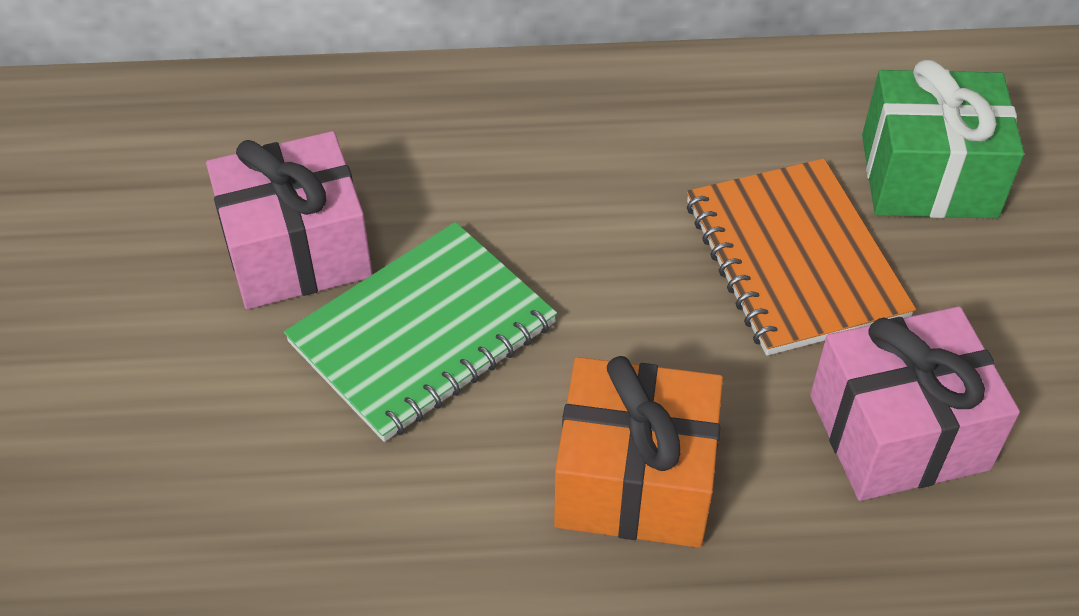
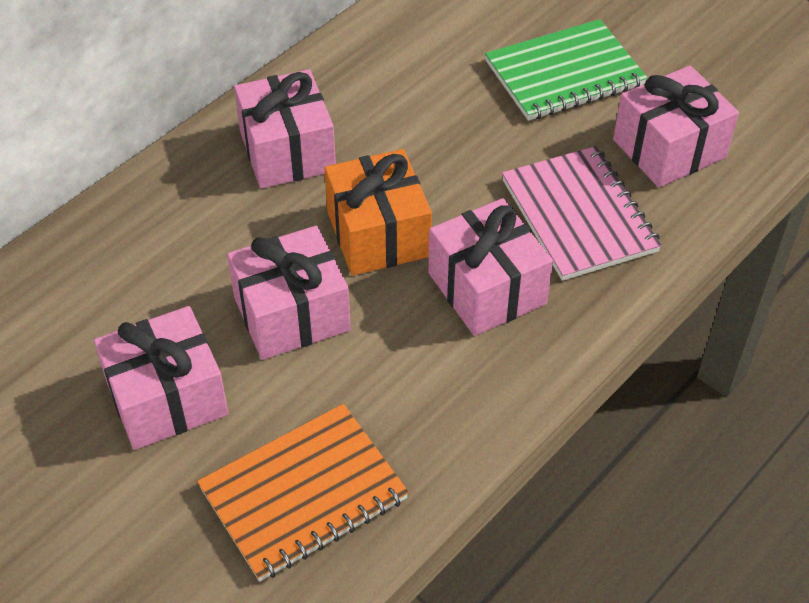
green gift: [862,60,1024,218] = 1 -> none = 0
pink gift: [206,131,373,309] [810,306,1020,501] = 2 -> [94,306,229,450] [227,226,351,360] [234,69,336,189] [428,198,553,336] [613,65,739,188] = 5
pink notebook: none = 0 -> [502,146,662,281] = 1

